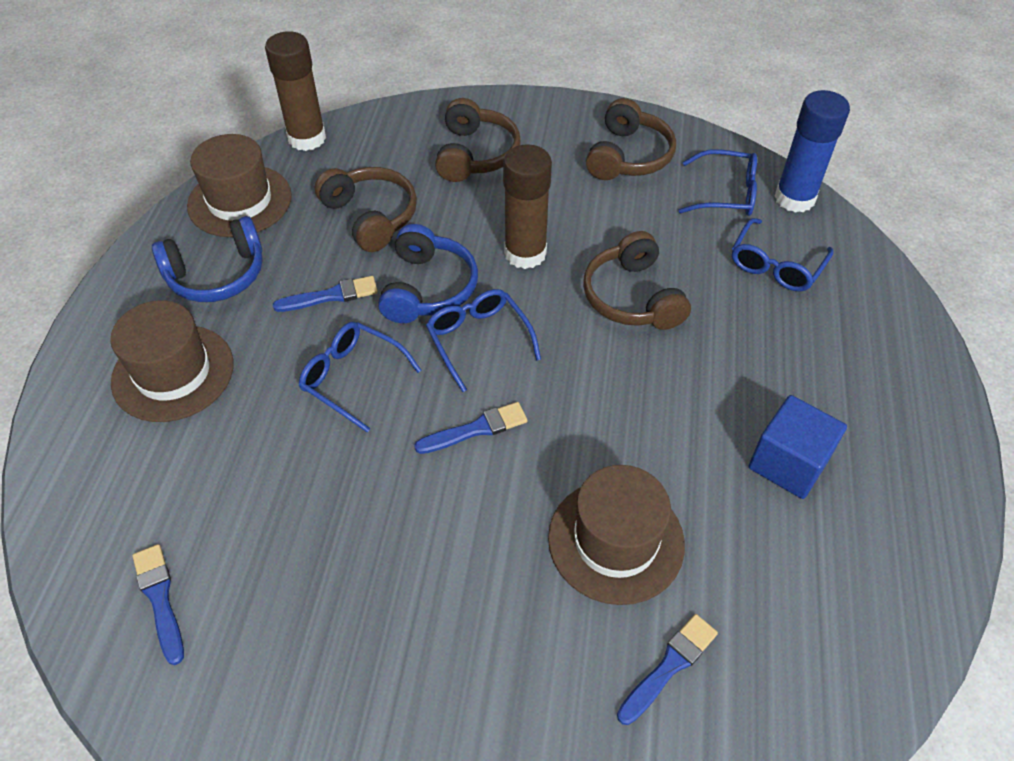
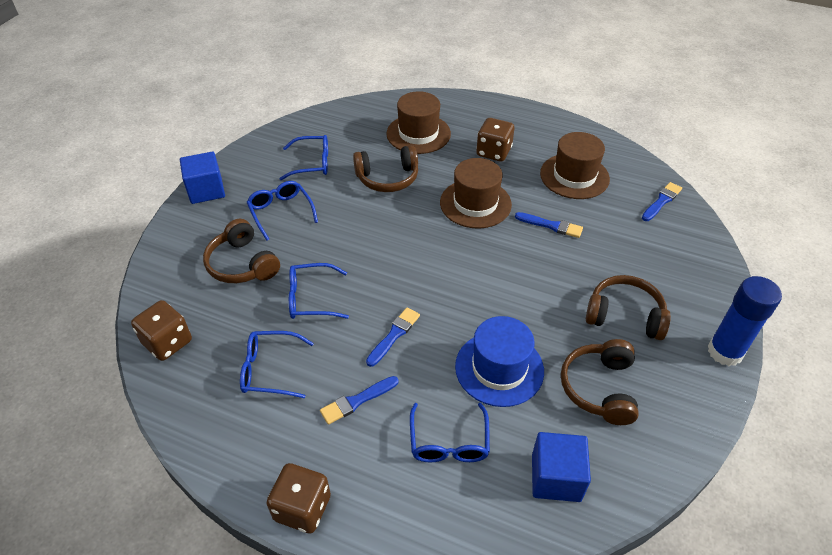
blue cube: [749,395,847,499] = 1 -> [180,152,225,204] [532,432,591,502] = 2
blue glasses: [299,322,421,432] [426,289,541,392] [678,149,757,216] [732,218,834,292] = 4 -> [240,331,314,398] [247,181,318,241] [280,135,328,180] [289,263,349,319] [410,403,490,463] = 5
blue hat: none = 0 -> [455,316,544,407] = 1
blue headphones: [152,216,263,302] [378,224,478,323] = 2 -> none = 0
brown dice: none = 0 -> [131,300,192,361] [266,463,331,534] [476,118,514,162] = 3
brown glue stick: [265,31,326,151] [503,144,552,269] = 2 -> none = 0

